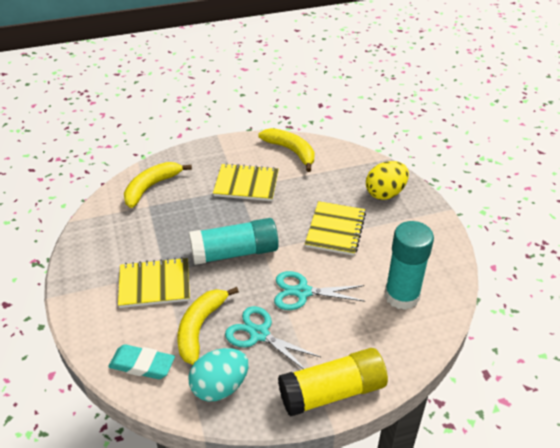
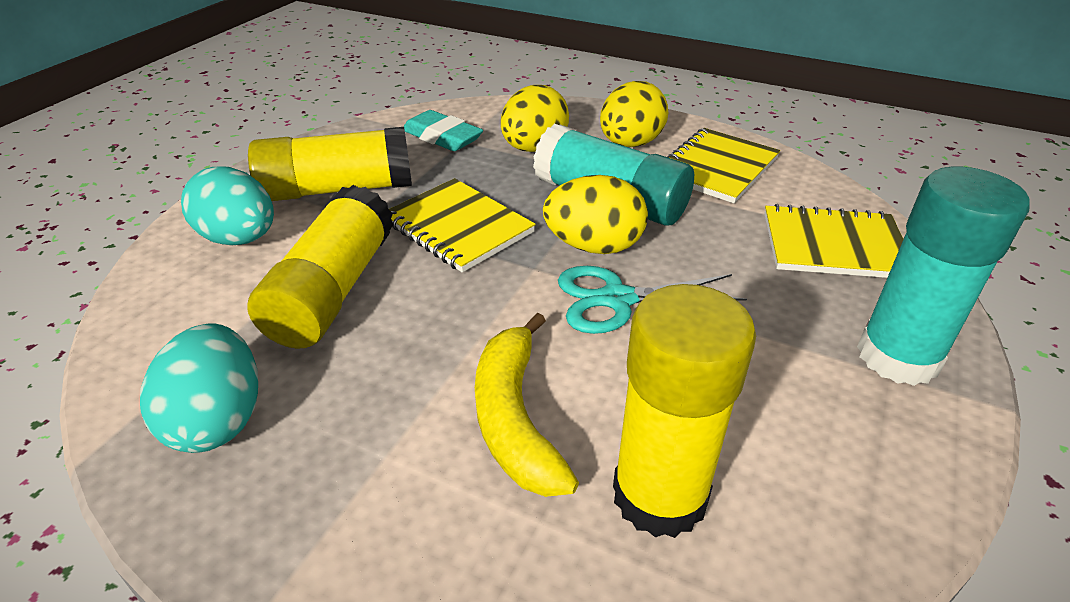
turquoise egg: [188,348,249,401] = 1 -> [140,323,258,453] [181,167,274,245] = 2
turquoise scissors: [225,306,321,369] [274,271,364,310] = 2 -> [558,266,747,334] = 1
yellow banana: [124,162,192,208] [177,287,239,365] [258,128,315,172] = 3 -> [475,313,579,497] = 1
yellow egg: [366,161,409,200] = 1 -> [501,85,569,152] [543,175,648,254] [600,81,668,147] = 3
yellow glue stick: [278,348,388,416] = 1 -> [247,185,394,349] [248,127,412,201] [613,284,756,538] = 3

